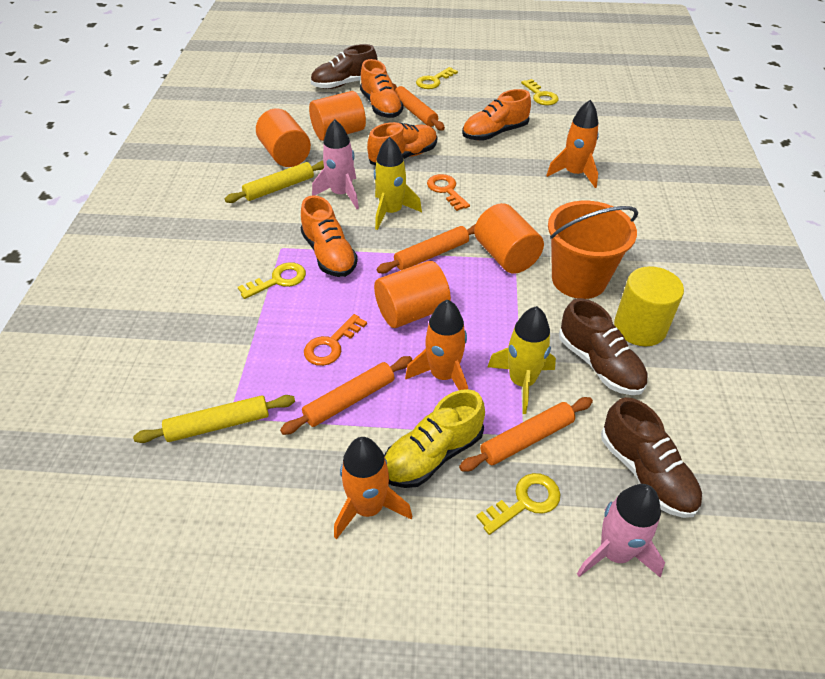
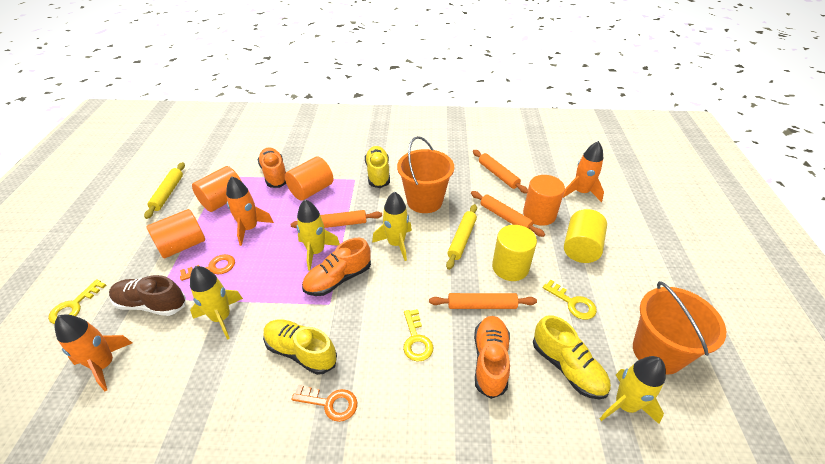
brown shoe: [310,44,378,89] [559,298,648,395] [601,397,702,518] = 3 -> [109,275,186,316] = 1
orange bucket: [548,201,638,299] = 1 -> [397,136,454,213] [633,281,726,375] = 2
orange shoe: [301,195,358,277] [360,59,403,118] [367,122,437,165] [462,89,531,140] = 4 -> [258,147,286,188] [302,238,371,296] [474,316,510,399] = 3
pink rocket: [312,119,359,209] [577,484,665,578] = 2 -> none = 0
yellow cylinder: [614,266,684,346] = 1 -> [492,225,537,281] [564,209,607,263] = 2
yellow key: [238,262,306,299] [416,67,458,89] [476,473,560,535] [521,79,559,105] = 4 -> [48,279,106,324] [403,309,433,362] [543,280,597,320] = 3
yellow rocket: [374,137,422,230] [488,306,556,414] = 2 -> [190,266,243,340] [297,199,340,271] [372,191,412,261] [600,356,666,424] = 4
yellow shoe: [384,389,485,488] = 1 -> [263,319,337,375] [365,146,390,188] [533,315,611,400] = 3

